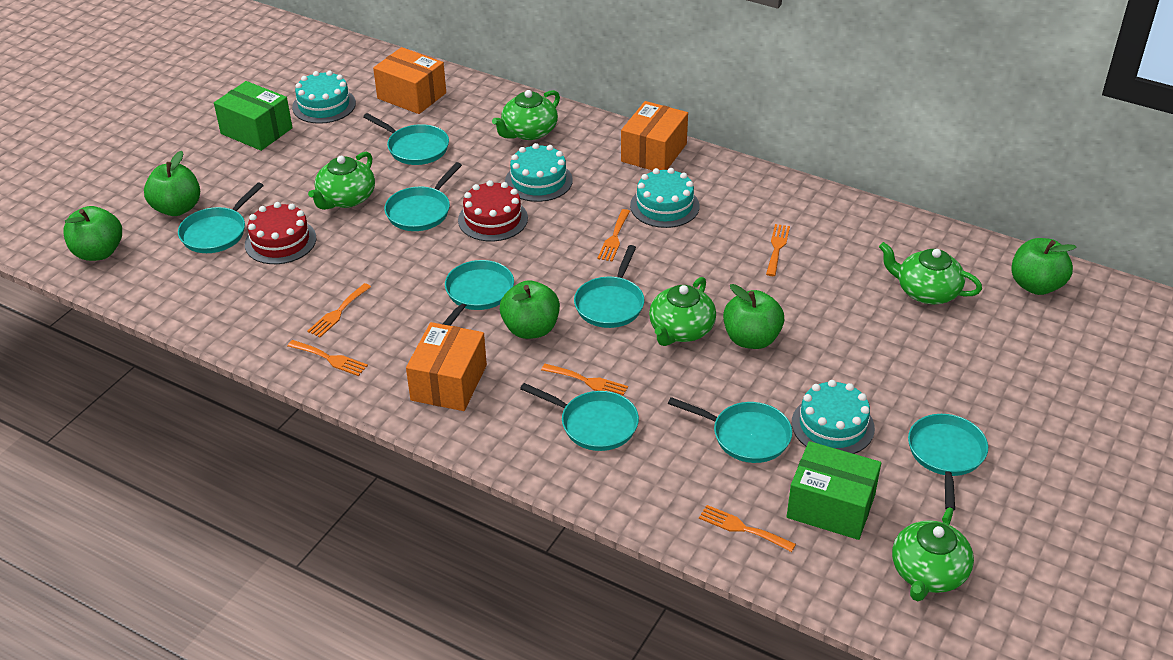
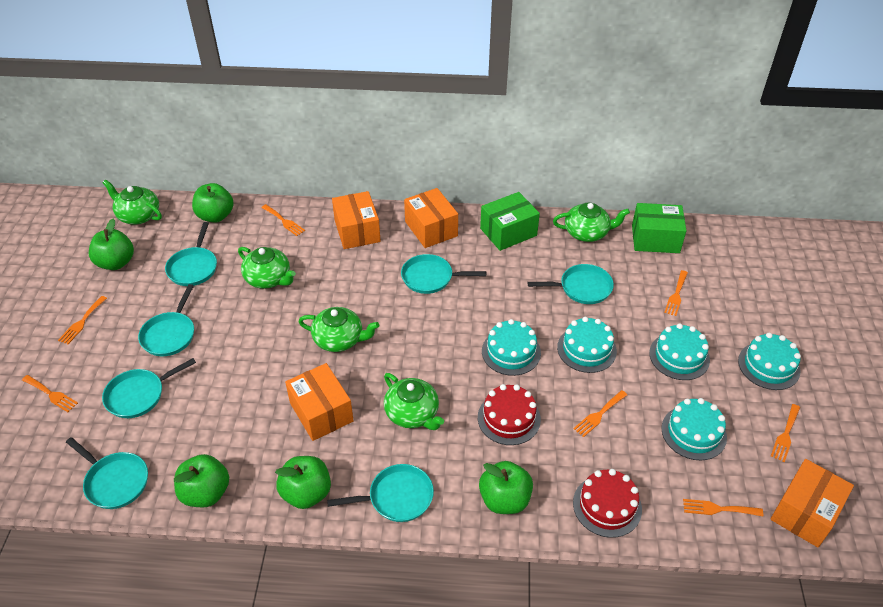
orange box: [373,47,446,114] [406,322,487,411] [621,101,688,170] = 3 -> [285,363,354,441] [332,191,381,249] [404,188,458,248] [770,459,854,547] = 4
orange fork: [288,340,368,376] [307,283,371,337] [541,364,628,396] [598,209,630,261] [699,505,796,552] [766,224,790,276] = 6 -> [22,375,78,412] [58,296,107,344] [261,204,305,236] [573,390,627,437] [664,270,688,316] [683,499,763,516] [771,404,800,462] = 7
turquoise cake: [292,71,356,124] [505,143,573,202] [630,168,700,228] [792,380,875,454] = 4 -> [482,319,541,376] [557,317,617,373] [649,323,710,380] [661,398,727,461] [738,333,801,390] = 5
turquoise pan: [178,182,264,253] [363,113,449,165] [384,162,462,231] [443,260,514,326] [520,383,639,451] [574,245,644,328] [668,397,792,463] [908,414,988,511] = 8 -> [66,437,148,509] [102,358,196,418] [138,284,194,357] [165,222,217,286] [327,464,434,522] [401,254,486,294] [528,264,614,304] = 7

